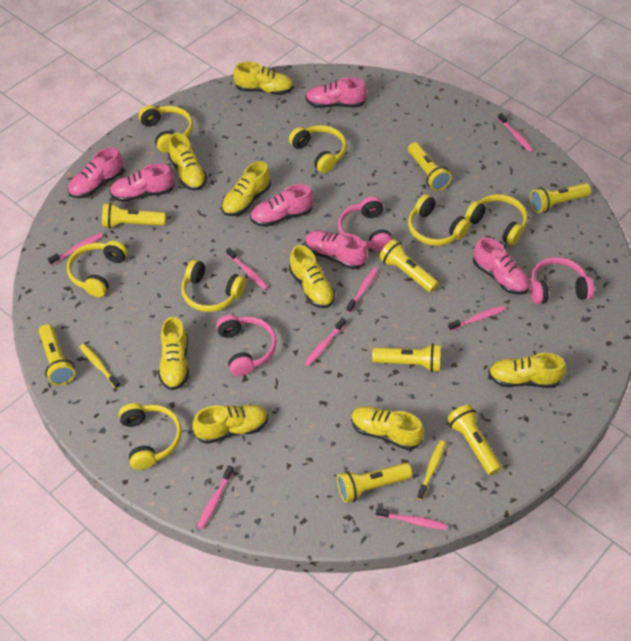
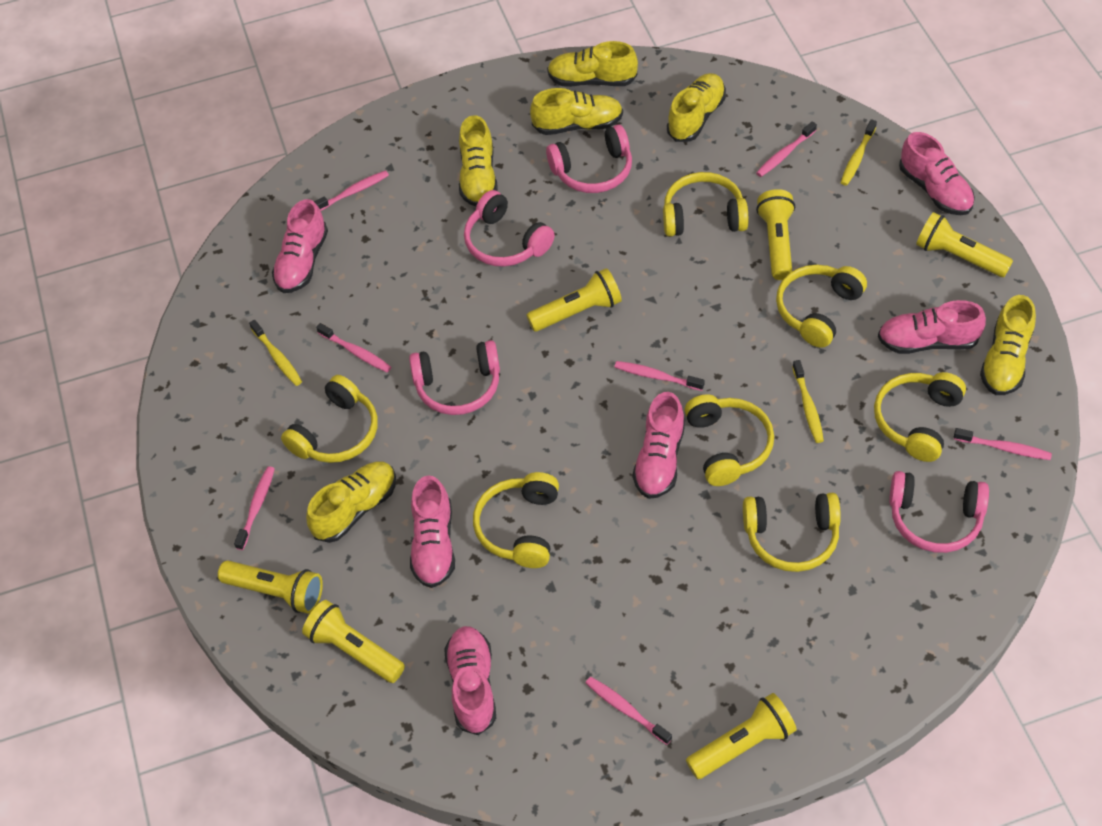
pink headphones: [216,315,277,376] [338,196,393,252] [530,257,594,304] = 3 -> [409,340,500,415] [464,190,555,267] [546,125,632,193] [889,471,989,553] = 4
pink toothbrush: [48,233,103,265] [197,465,234,529] [226,248,268,290] [304,318,346,366] [346,267,379,313] [376,507,447,530] [448,306,505,331] [498,113,534,152] = 8 -> [234,466,275,550] [314,170,389,211] [316,323,391,373] [586,677,672,745] [614,361,705,391] [756,122,817,177] [954,428,1052,460] = 7
yellow flashlight: [39,324,75,385] [102,202,166,229] [337,463,412,503] [372,343,441,372] [379,239,439,293] [408,142,452,191] [447,404,502,475] [530,183,591,213] = 8 -> [218,561,323,614] [302,600,405,683] [526,268,622,332] [686,693,797,779] [756,189,795,280] [916,212,1013,277] = 6
yellow shoe: [158,317,189,390] [168,133,207,190] [192,405,268,444] [222,161,271,216] [233,62,294,95] [289,245,335,308] [351,406,424,450] [488,353,566,388] = 8 -> [306,462,396,543] [459,115,498,206] [530,88,623,135] [547,41,638,87] [667,73,726,142] [980,295,1036,395] = 6
yellow toothbrush: [80,344,121,389] [417,440,446,500] = 2 -> [249,320,302,386] [792,360,824,443] [841,119,877,186] = 3

